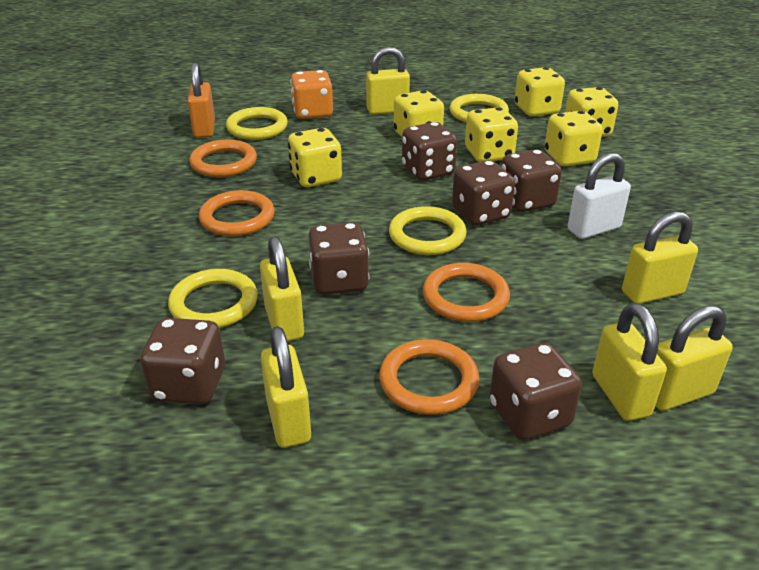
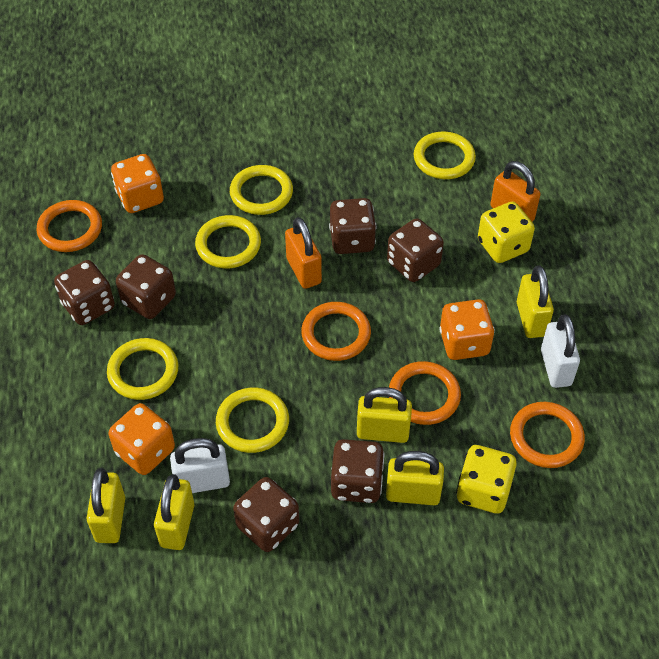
orange dice: [290,70,333,119] = 1 -> [109,403,175,475] [111,154,164,213] [439,299,495,360] = 3
orange padlock: [187,63,215,138] = 1 -> [285,217,322,289] [490,161,541,222] = 2
white padlock: [568,153,631,239] = 1 -> [170,438,230,493] [541,314,580,388] = 2
yellow dice: [288,128,342,187] [394,90,444,137] [465,107,518,162] [515,67,565,116] [545,111,603,166] [565,87,618,137] = 6 -> [456,445,517,514] [478,202,535,263] = 2
yellow padlock: [260,236,304,341] [261,326,311,448] [366,47,410,114] [592,303,667,421] [622,212,698,304] [655,306,733,411] = 6 -> [87,468,125,543] [154,474,194,550] [357,387,412,443] [386,451,444,505] [517,265,554,338] = 5
yellow ring: [168,269,258,328] [226,107,288,140] [389,206,467,255] [450,94,509,122] = 4 -> [107,338,178,400] [195,215,261,268] [216,388,289,453] [230,165,293,215] [414,131,476,179] = 5

